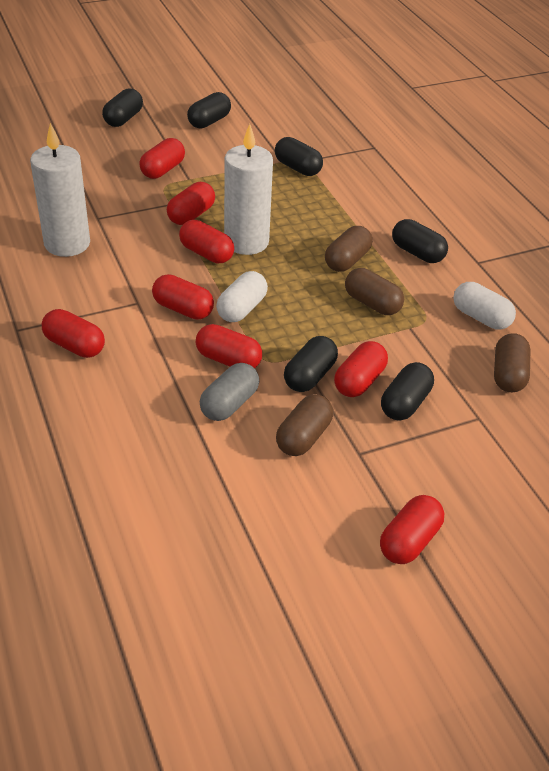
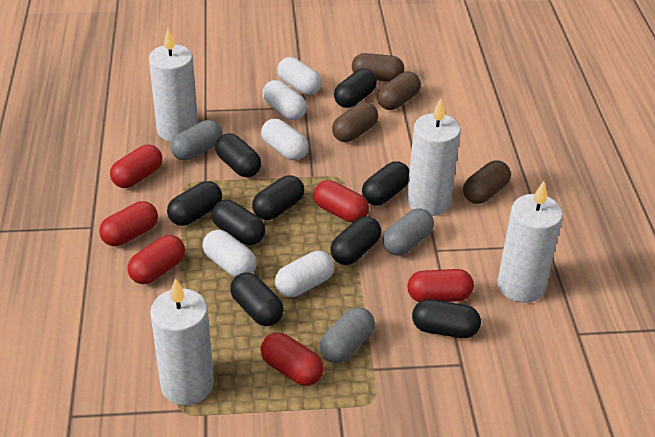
black capsule: [102,88,143,127] [187,92,231,129] [275,137,323,176] [284,336,338,392] [381,362,434,421] [392,219,448,263] = 6 -> [167,181,222,226] [212,200,265,245] [215,133,261,177] [230,272,284,326] [252,175,304,220] [330,216,381,265] [334,69,377,108] [362,161,409,206] [412,299,481,338] = 9
grey capsule: [200,363,259,421] = 1 -> [170,120,222,160] [320,307,375,363] [383,208,434,256] = 3
red capsule: [42,309,105,358] [139,138,185,179] [152,274,214,320] [167,182,215,225] [179,220,234,263] [196,324,262,368] [334,341,388,397] [380,495,444,564] = 8 -> [99,201,158,246] [110,145,162,188] [127,235,185,284] [261,333,324,386] [313,180,369,223] [408,269,474,302] = 6
white candle: [30,123,90,257] [224,124,273,255] = 2 -> [149,28,198,142] [150,278,214,405] [407,98,461,216] [497,181,563,303] = 4
white capsule: [216,271,268,322] [453,282,516,330] = 2 -> [203,230,256,277] [261,119,309,160] [262,80,307,120] [275,251,334,297] [277,57,322,95] = 5

